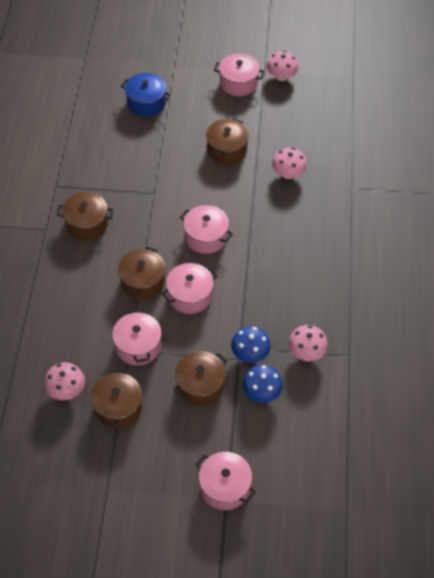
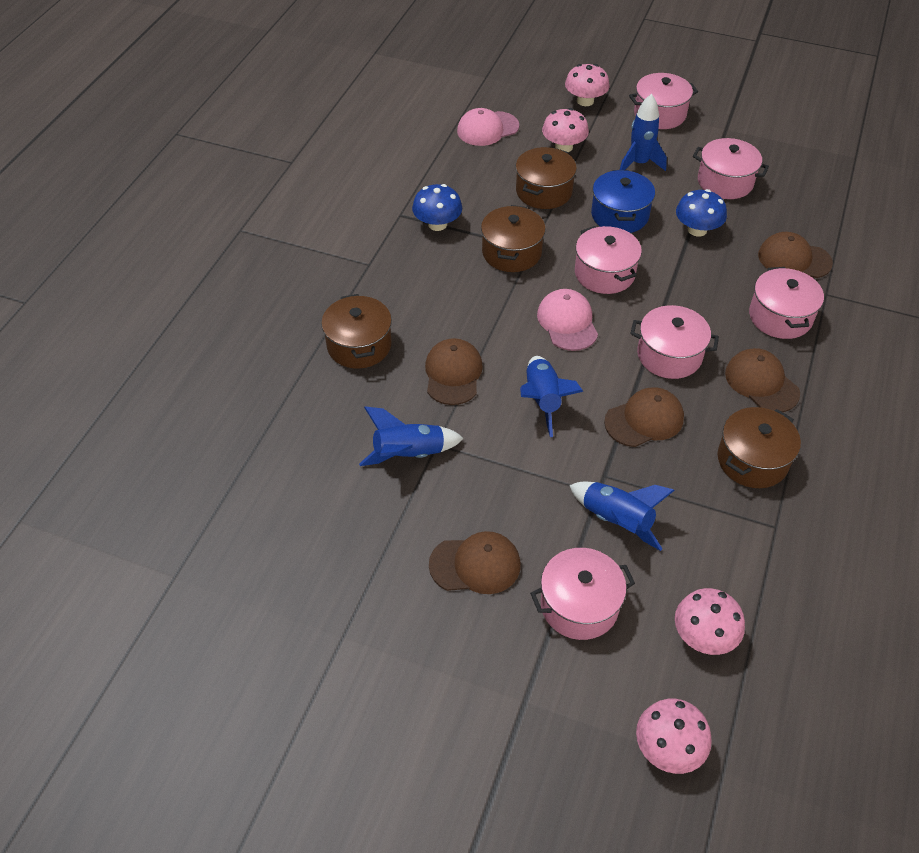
blue rocket: none = 0 -> [359,406,464,466] [520,356,583,437] [569,482,675,551] [620,94,667,171] = 4
brown cap: none = 0 -> [425,338,483,405] [429,531,521,594] [604,387,684,447] [725,348,800,412] [758,232,833,278] = 5
brown pot: [57,192,113,240] [91,369,142,428] [118,247,165,299] [173,351,227,406] [206,118,249,164] = 5 -> [321,294,392,369] [481,205,546,272] [516,147,577,209] [718,407,801,488] = 4
pink cap: none = 0 -> [457,108,519,146] [537,289,598,351] = 2
pink pot: [112,310,162,365] [162,263,218,314] [180,205,233,254] [196,452,256,510] [214,54,264,96] = 5 -> [530,548,635,640] [575,226,642,294] [629,73,698,129] [630,305,719,379] [693,138,769,199] [749,267,824,339] = 6

